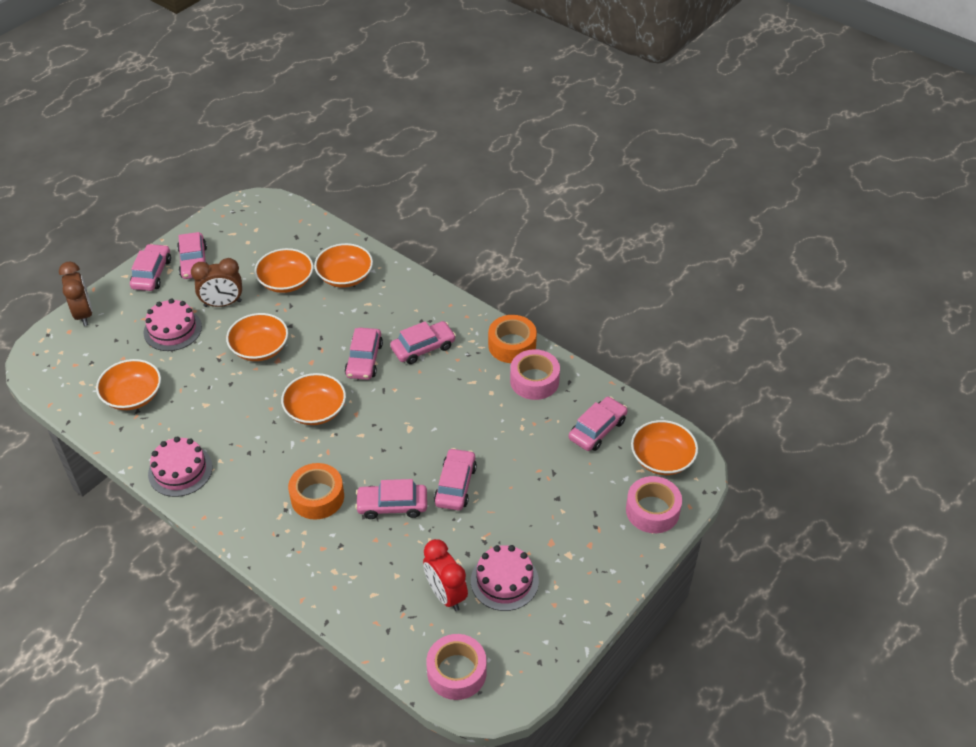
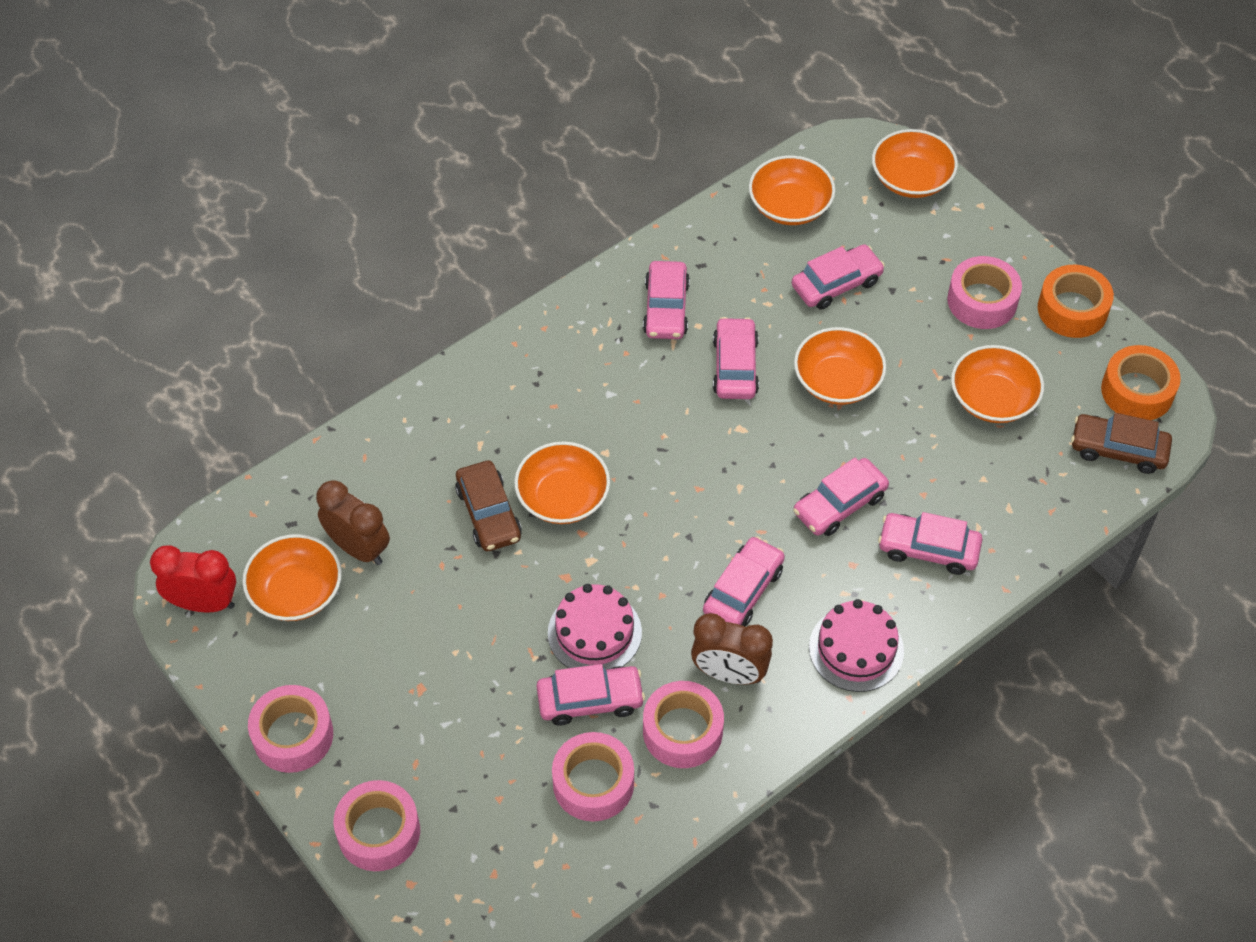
brown car: none = 0 -> [455,461,522,551] [1071,413,1172,474] = 2
pink cake: [143,298,202,351] [148,437,213,497] [471,545,539,611] = 3 -> [548,584,642,670] [809,599,904,692] = 2
pink tape: [426,634,487,700] [510,349,560,400] [626,476,682,533] = 3 -> [248,685,333,773] [334,780,420,871] [552,732,634,822] [643,681,724,768] [947,256,1022,329] = 5

